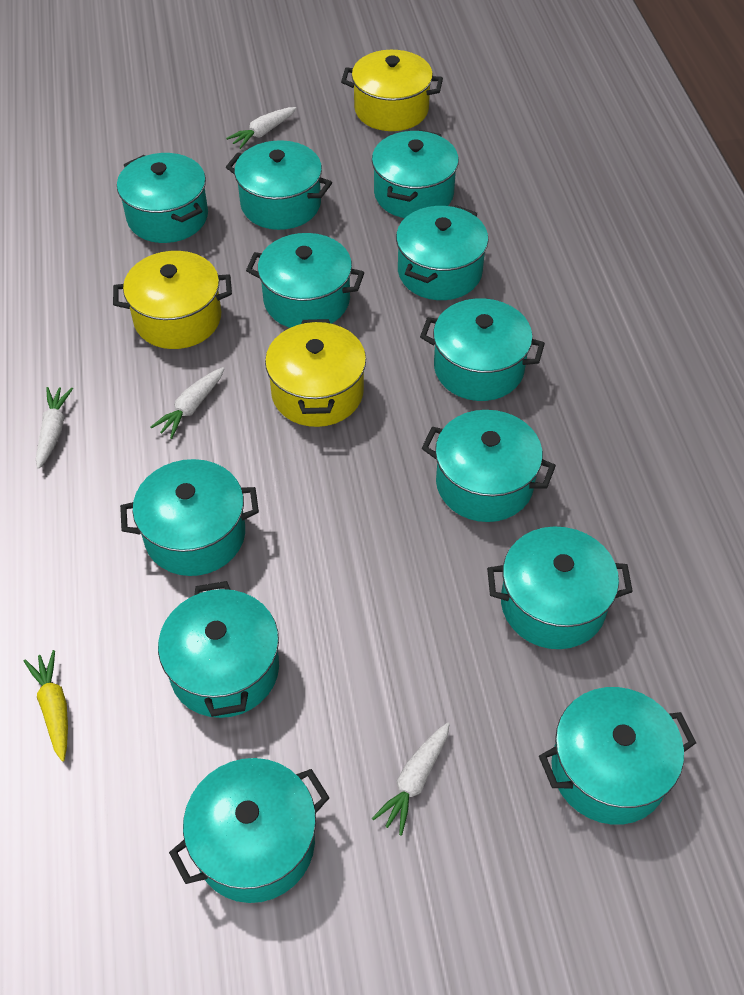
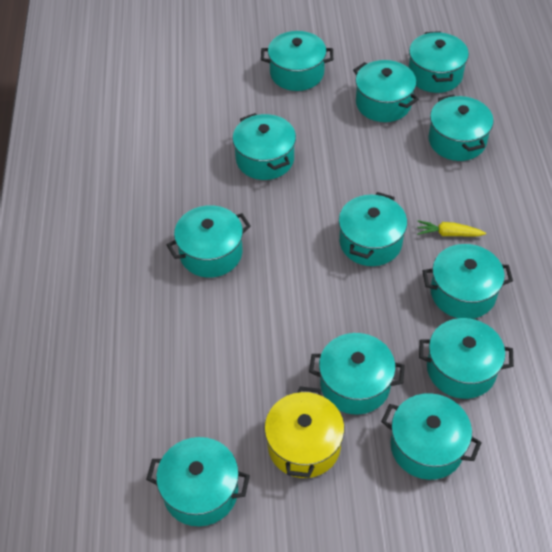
white carrot: [36,387,73,469] [151,367,224,439] [226,107,296,149] [372,722,450,836] = 4 -> none = 0
yellow pot: [113,251,232,349] [265,319,366,427] [341,50,443,131] = 3 -> [265,386,344,478] = 1

